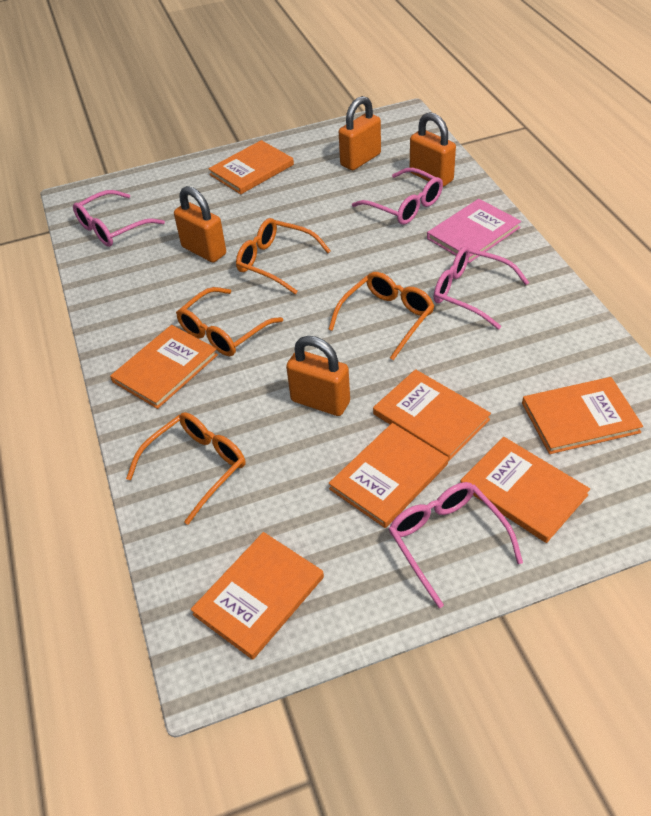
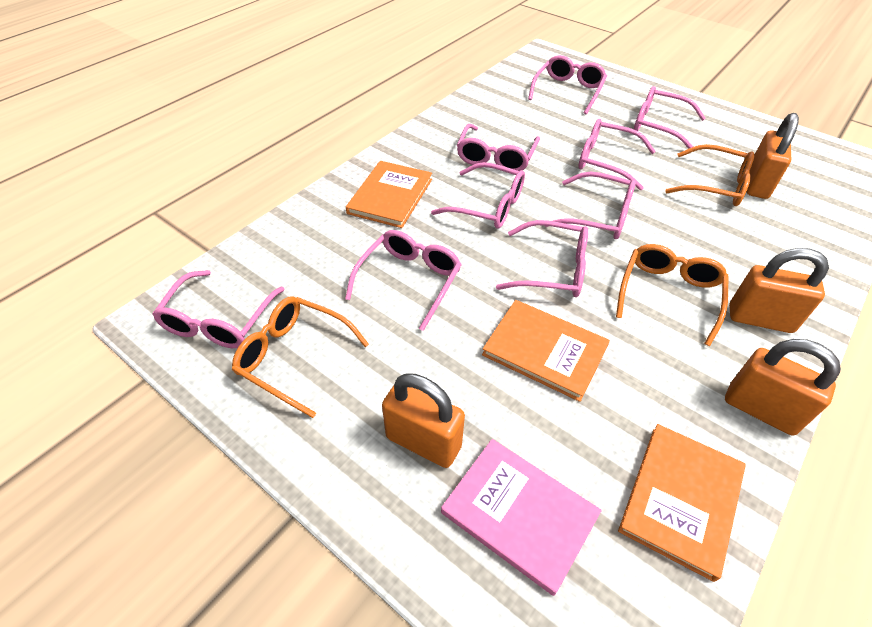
orange book: [110,325,218,409] [191,532,324,660] [208,140,294,194] [329,423,448,528] [373,369,491,461] [460,437,590,543] [522,377,643,454] = 7 -> [346,161,432,228] [482,300,610,402] [618,424,746,582] = 3
orange glasses: [126,412,245,525] [176,287,283,356] [236,218,331,294] [328,272,434,360] = 4 -> [232,296,369,418] [616,244,729,346] [665,144,755,206] = 3
pink glasses: [73,190,165,247] [352,168,443,225] [389,482,523,608] [434,246,529,329] = 4 -> [152,270,285,348] [345,230,462,331] [431,162,525,229] [457,124,540,171] [496,220,588,297] [528,55,607,114] [545,172,636,239] [578,119,656,190] [634,86,706,148] = 9

